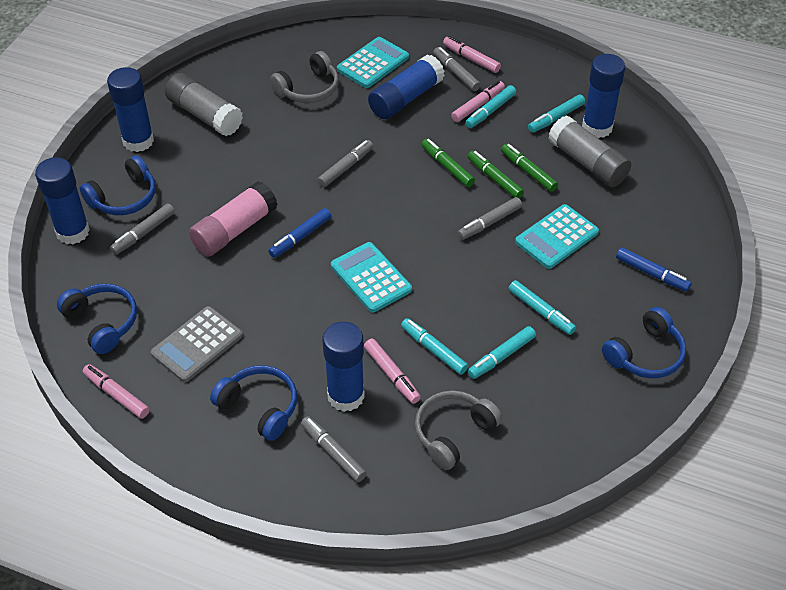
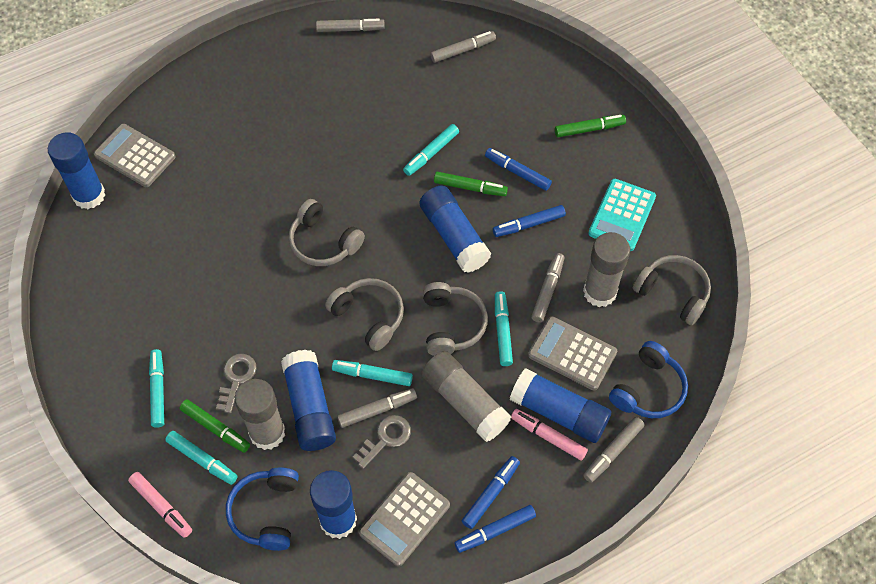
blue headphones: [57,284,137,354] [80,155,156,215] [210,365,297,441] [602,307,686,378] = 4 -> [226,467,299,551] [609,341,688,418] = 2
blue marker: [268,208,331,258] [616,247,692,292] = 2 -> [455,505,536,553] [462,456,520,529] [485,148,552,191] [493,205,566,237] = 4
grey calculator: [151,306,243,382] = 1 -> [94,124,176,187] [359,472,450,566] [528,317,617,390] = 3
grey glue stick: [165,73,243,136] [548,115,631,187] = 2 -> [235,379,285,450] [421,351,511,442] [583,232,630,307] = 3
grey headphones: [270,51,339,103] [415,391,502,470] = 2 -> [289,199,365,266] [325,278,404,351] [423,282,488,356] [633,255,711,325] = 4
grey key: none = 0 -> [216,354,257,413] [353,415,411,469] = 2
pink glue stick: [189,181,278,256] = 1 -> none = 0
pink marker: [83,364,150,419] [364,338,421,404] [443,36,501,73] [451,81,505,122] = 4 -> [128,472,192,538] [511,409,588,461] = 2
turquoise calculator: [331,242,412,313] [337,37,409,88] [515,204,599,269] = 3 -> [588,179,656,251] = 1

